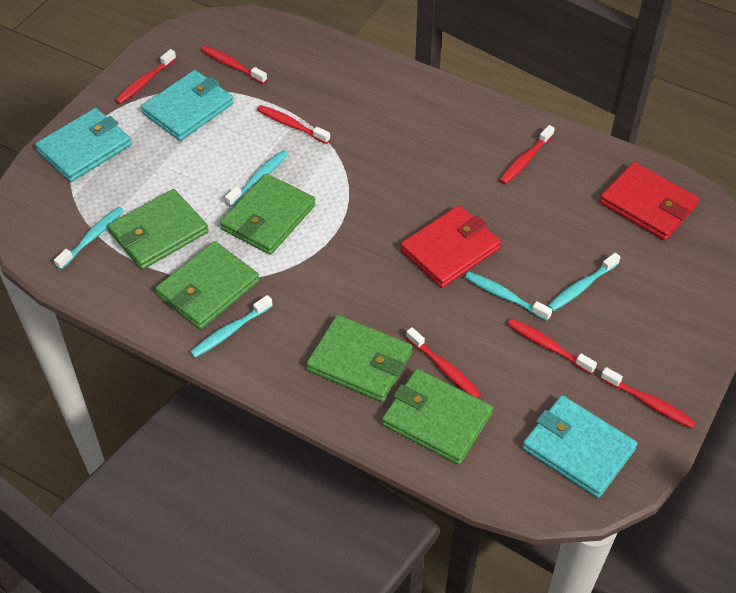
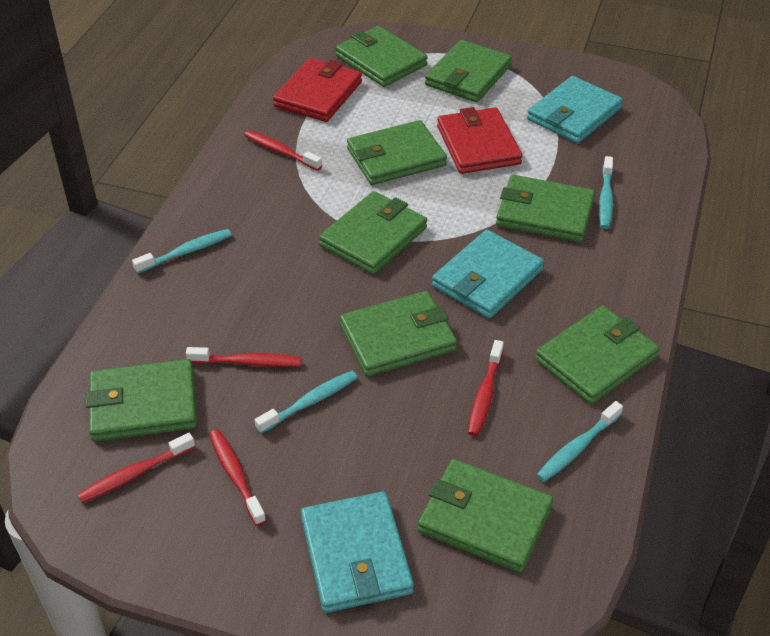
green wallet: [108,189,209,270] [155,241,259,329] [220,174,315,255] [306,315,413,402] [382,369,493,465] = 5 -> [86,359,197,442] [319,191,427,275] [335,26,428,87] [340,291,457,376] [347,120,447,185] [418,459,553,573] [425,40,512,102] [496,175,595,242] [535,306,659,404] = 9
red toothbrush: [115,49,176,104] [201,46,267,84] [257,105,330,144] [406,327,481,398] [499,125,555,184] [507,319,597,374] [601,367,696,428] = 7 -> [77,433,195,503] [186,347,301,367] [209,429,266,526] [244,130,322,171] [468,340,504,436] = 5
turquoise toothbrush: [54,207,124,270] [190,295,273,358] [225,150,288,207] [465,272,552,321] [548,253,621,311] = 5 -> [132,229,232,274] [255,371,358,434] [537,401,623,482] [599,156,613,229] = 4

